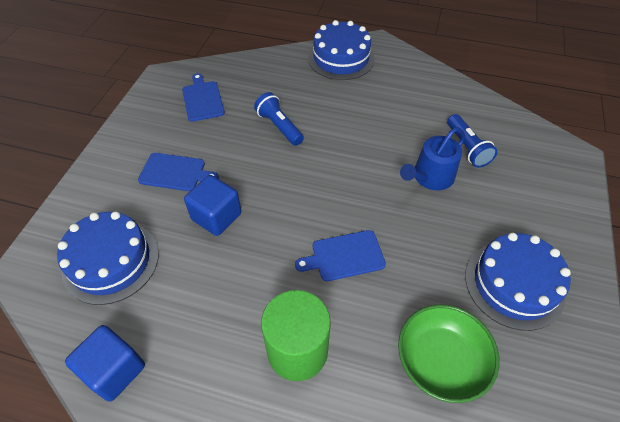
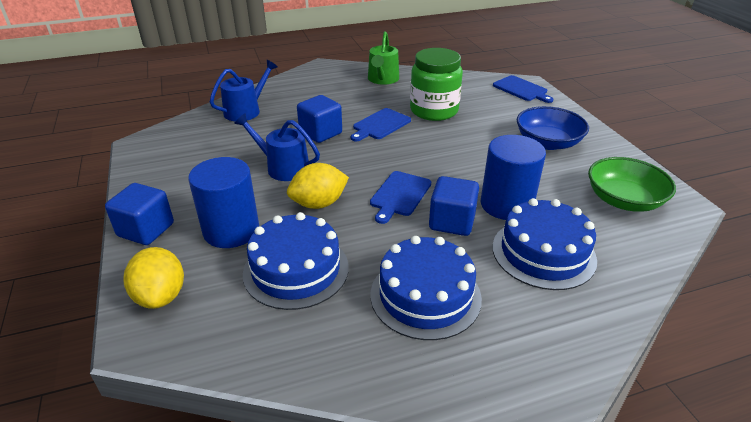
blue bowl: none = 0 -> [517,106,589,150] = 1
blue cube: [65,325,145,401] [184,175,241,236] = 2 -> [105,183,174,245] [297,95,342,143] [429,176,479,236] = 3
blue cylinder: none = 0 -> [188,157,259,248] [480,135,546,220] = 2
blue flashlight: [254,92,304,146] [447,114,497,167] = 2 -> none = 0
blue watering can: [400,127,465,190] = 1 -> [210,60,277,121] [234,113,320,181] = 2
green cylinder: [261,290,331,381] = 1 -> none = 0
green jar: none = 0 -> [410,48,463,121] = 1
green watering can: none = 0 -> [368,31,399,85] = 1
yellow lemon: none = 0 -> [124,247,184,309] [287,163,349,209] = 2

